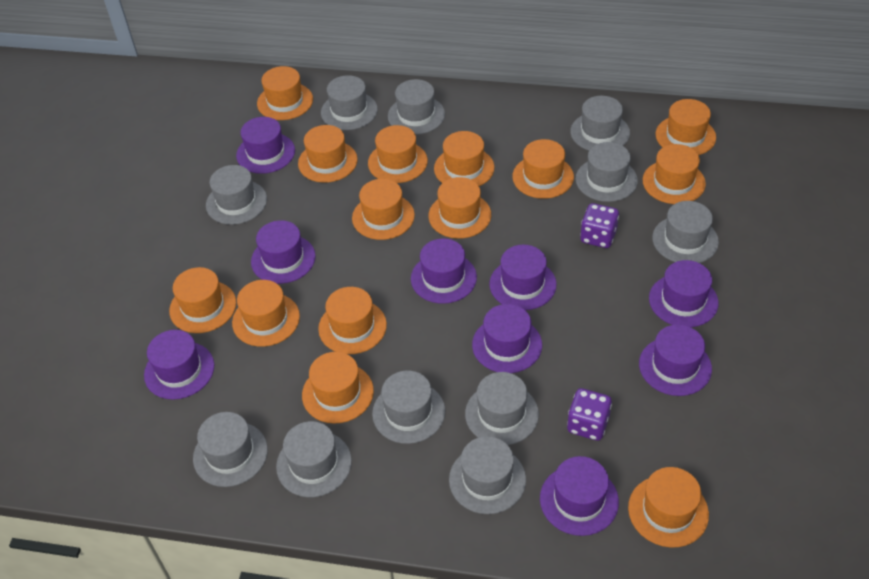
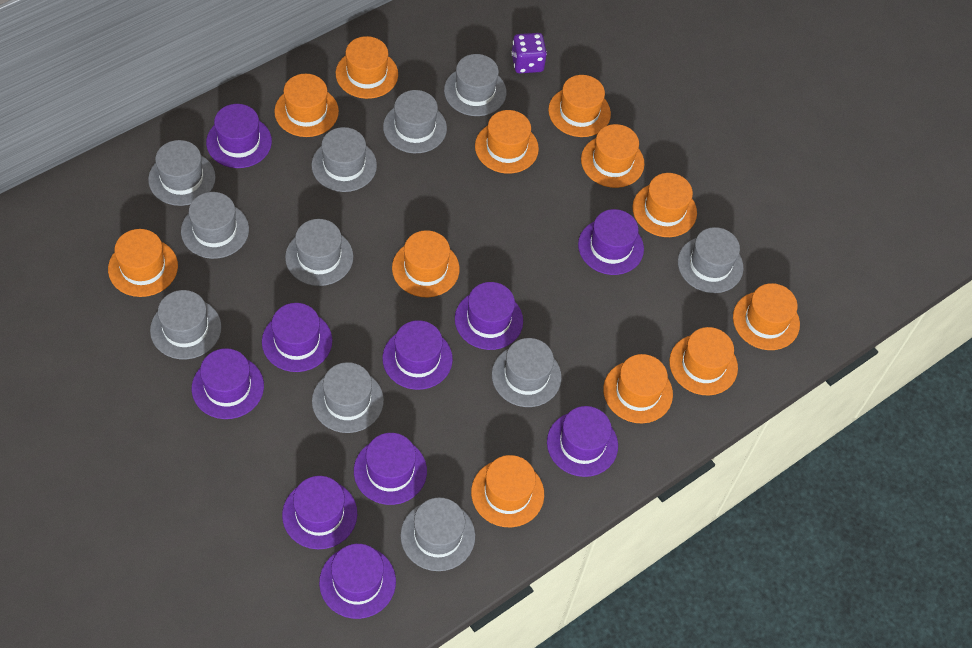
orange hat: [169,267,236,333] [232,280,300,347] [257,66,313,120] [298,125,358,183] [302,352,374,424] [318,287,387,354] [352,179,415,240] [368,125,428,183] [428,177,491,239] [434,131,494,186] [512,139,574,199] [628,467,709,548] [643,144,706,204] [656,99,716,155] = 14 -> [108,229,178,297] [274,74,339,137] [336,36,398,99] [392,230,460,297] [471,455,544,527] [475,110,539,174] [548,75,611,137] [581,124,645,188] [603,354,673,423] [632,173,697,237] [669,327,738,396] [733,283,800,350] = 12
purple dice: [567,388,612,441] [580,203,619,248] = 2 -> [511,33,547,73] = 1
purple hat: [144,330,214,400] [236,117,295,174] [251,220,316,284] [411,239,477,304] [472,304,542,373] [489,245,557,310] [540,456,619,536] [639,325,712,396] [649,260,719,327] = 9 -> [192,348,264,419] [206,104,272,168] [262,303,332,372] [282,476,357,549] [319,544,396,619] [354,433,427,505] [383,320,453,390] [455,282,523,350] [547,406,618,477] [578,209,644,275] = 10

